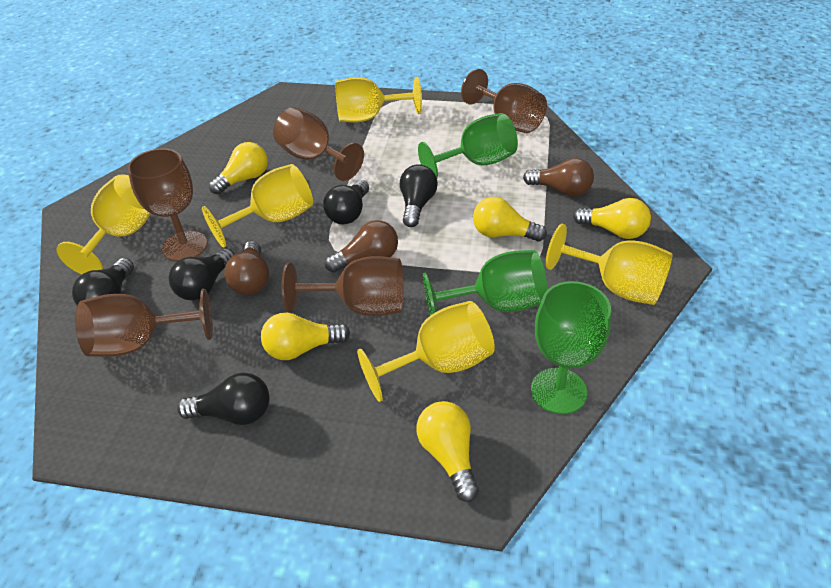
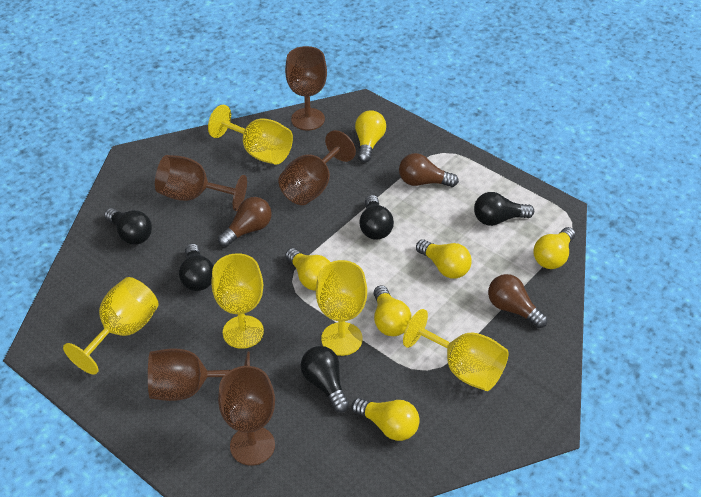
green goblet: [418,113,518,178] [423,250,548,316] [531,281,611,414] = 3 -> none = 0
yellow light bulb: [209,142,268,194] [261,313,350,360] [417,401,479,502] [473,197,547,242] [573,198,651,239] = 5 -> [285,248,330,291] [351,398,420,441] [355,110,386,163] [373,285,412,336] [416,240,472,279] [533,227,575,269] = 6

